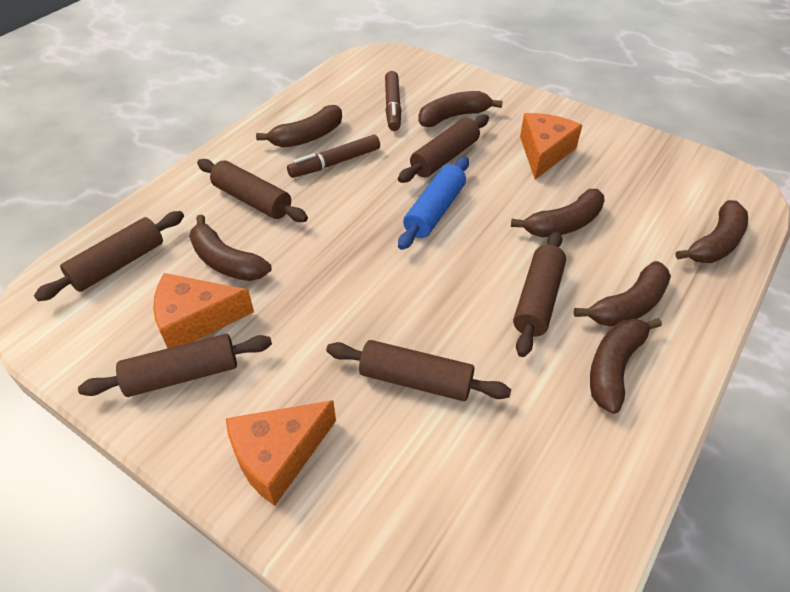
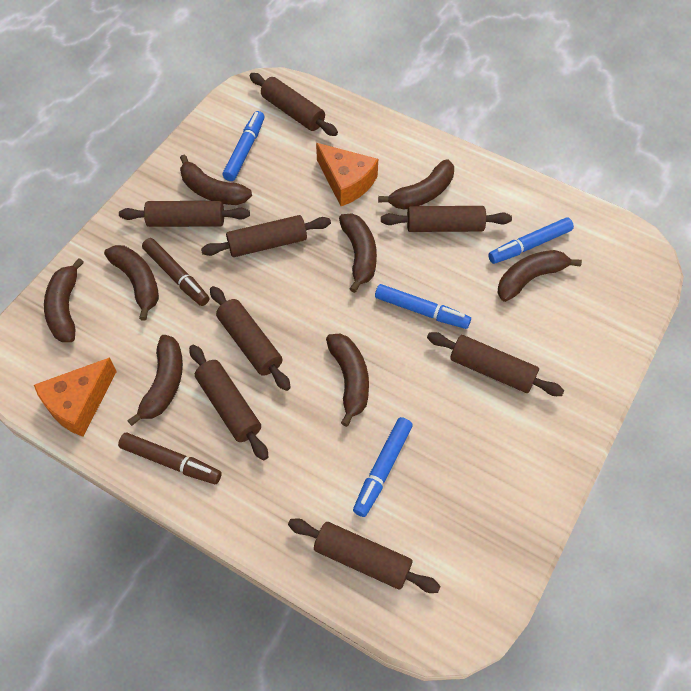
blue marker: none = 0 -> [223,111,264,181] [353,417,413,517] [375,284,471,329] [488,217,574,264] = 4
blue rolling pin: [398,157,469,250] = 1 -> none = 0
brown banana: [189,215,272,281] [256,105,342,148] [418,91,503,127] [511,189,604,237] [574,261,671,326] [590,318,662,414] [675,200,748,263] = 7 -> [44,258,84,342] [104,245,159,321] [127,335,183,426] [180,155,252,205] [326,334,369,427] [339,213,377,293] [378,160,454,210] [497,250,582,302] = 8
brown rolling pin: [34,211,184,301] [78,334,272,397] [197,159,308,222] [326,340,511,401] [398,115,489,183] [513,231,566,357] = 6 -> [119,201,250,227] [189,344,268,460] [201,215,331,257] [210,286,291,391] [249,73,338,136] [288,518,441,593] [381,206,512,232] [427,332,564,396] = 8
orange cheese: [153,273,254,348] [226,400,336,506] [520,113,582,180] = 3 -> [34,357,117,437] [316,143,378,206] = 2

